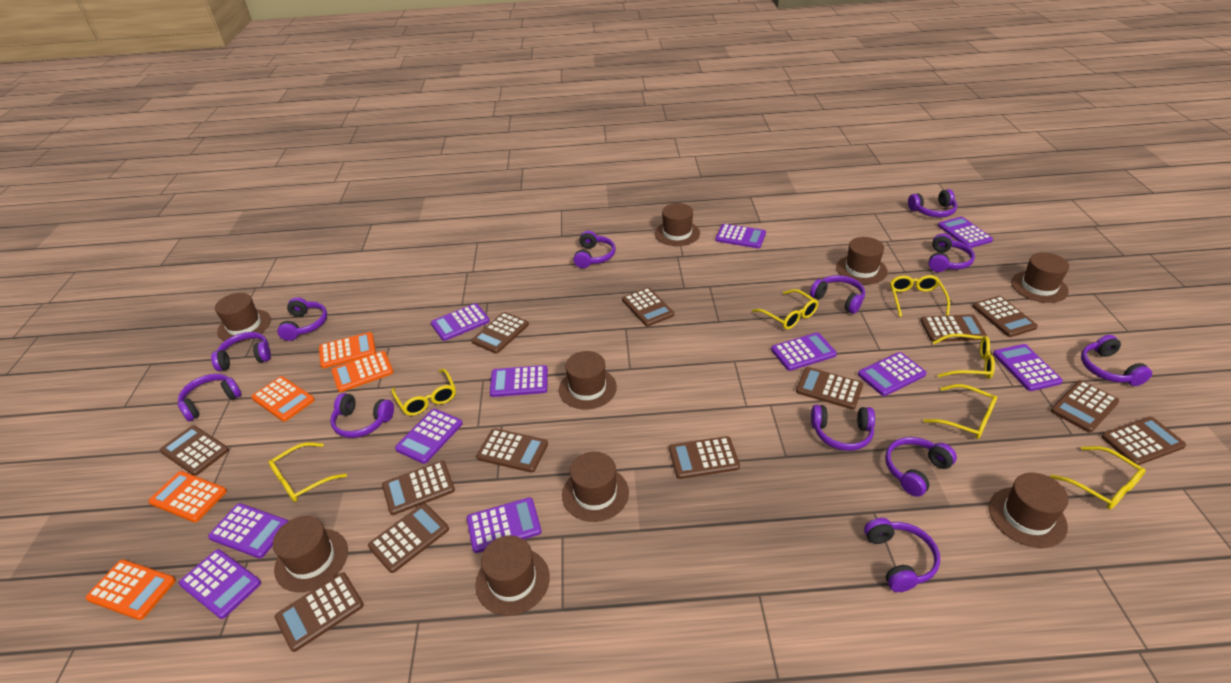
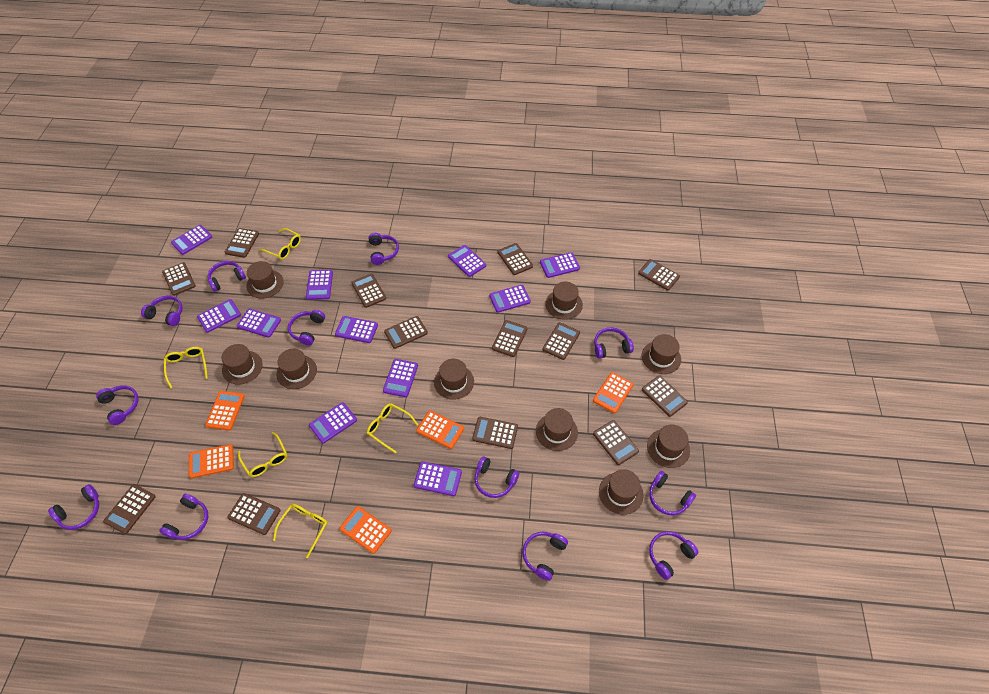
yellow glasses: [268,442,347,502] [391,369,456,416] [752,289,818,330] [890,275,950,317] [923,384,997,439] [933,334,995,379] [1050,446,1146,509] = 7 -> [164,347,208,389] [238,432,287,477] [259,228,301,260] [273,504,328,558] [367,403,418,453] = 5

